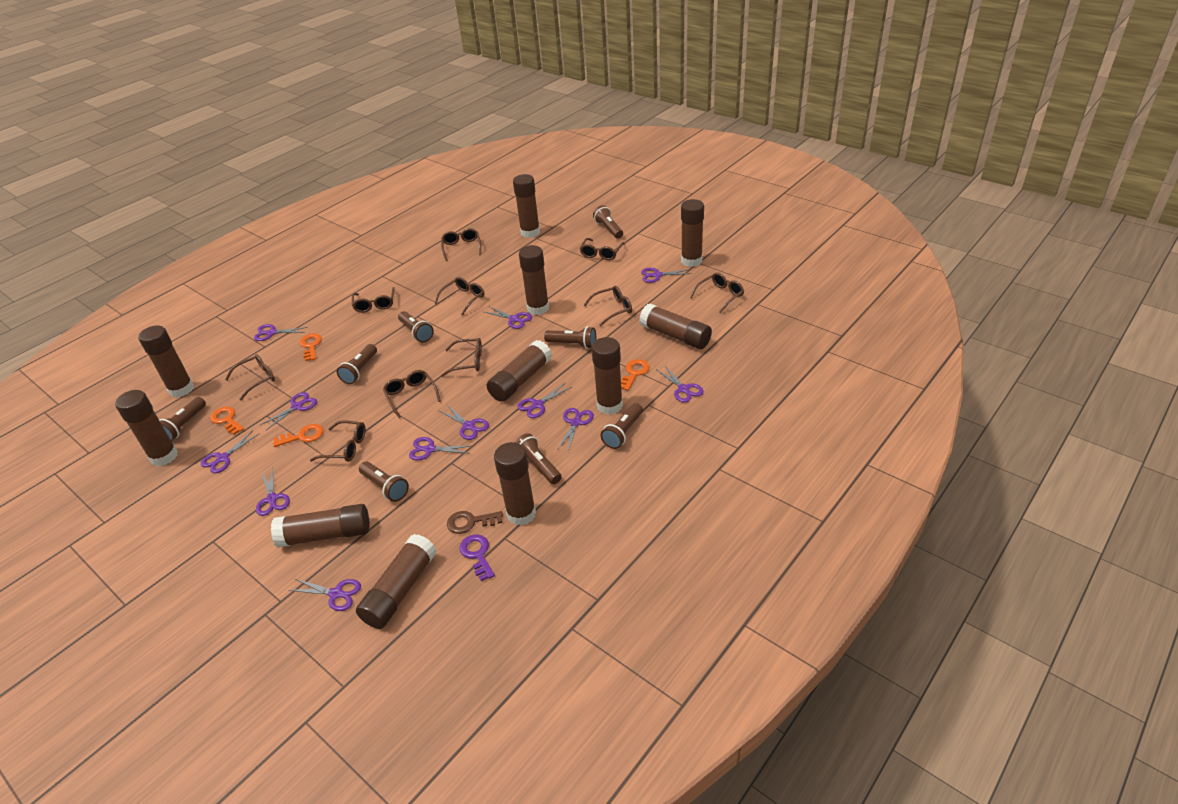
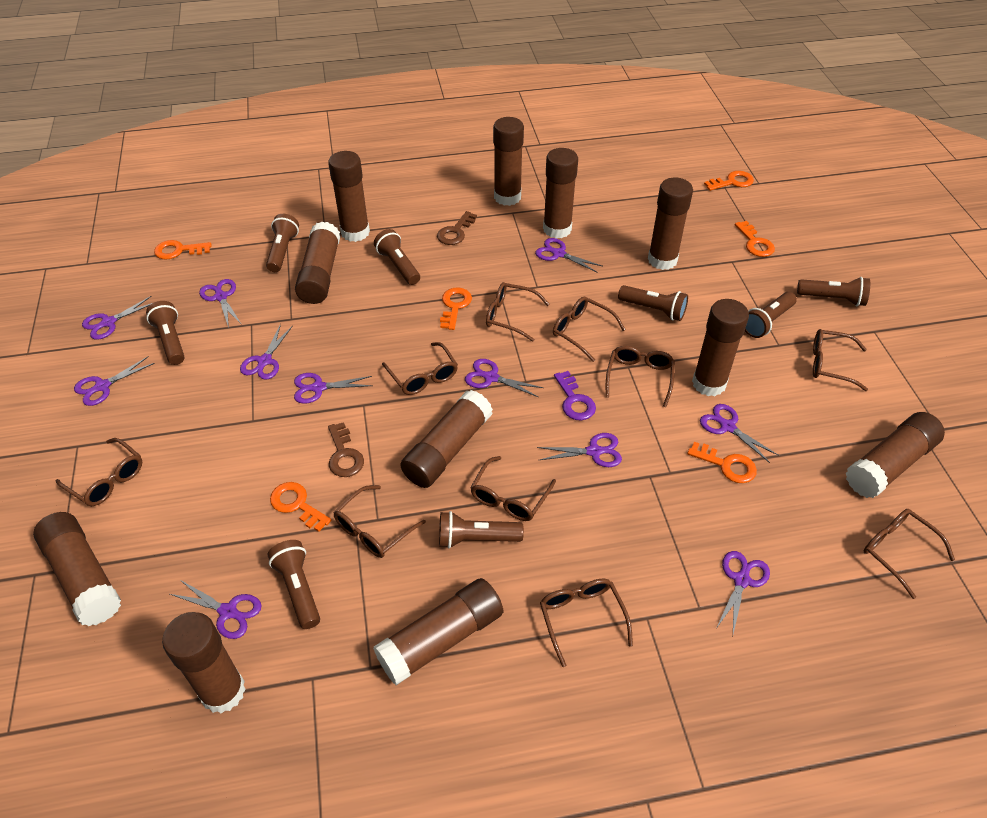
brown key: [447,511,503,534] = 1 -> [328,422,364,477] [437,211,477,245] = 2
orange key: [210,407,244,435] [273,424,323,447] [300,333,322,361] [621,359,650,391] = 4 -> [154,240,212,260] [270,482,332,532] [440,287,472,330] [687,442,757,483] [704,171,754,191] [735,221,775,257] = 6
purple scissors: [200,431,259,473] [254,324,308,341] [256,467,290,516] [260,392,317,430] [289,579,361,611] [409,437,470,460] [440,405,489,440] [485,306,532,329] [517,383,572,418] [558,408,594,452] [641,268,692,283] [657,366,704,403] = 12 -> [74,356,155,406] [82,296,152,340] [170,579,262,639] [199,279,242,328] [240,324,293,380] [294,373,373,404] [465,359,543,397] [535,238,602,272] [537,433,622,467] [700,404,778,463] [717,551,770,634] = 11

